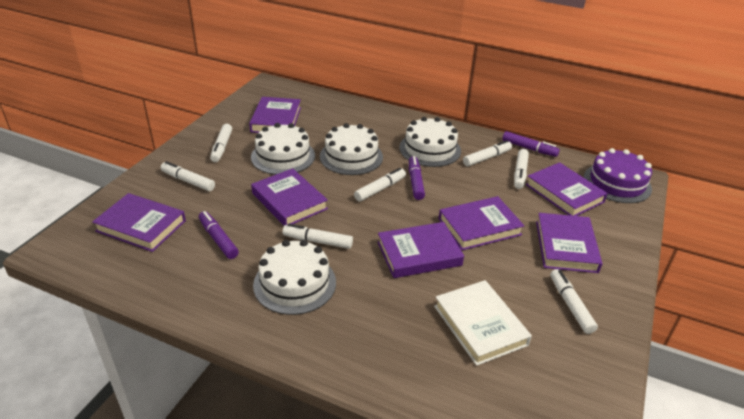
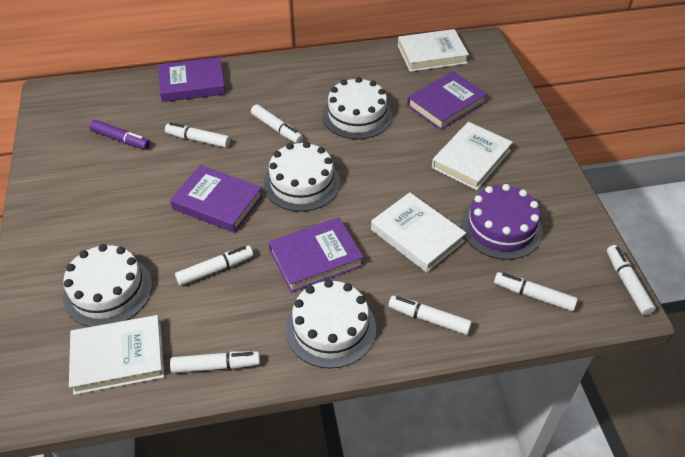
purple book: [92,193,186,252] [249,97,301,133] [251,168,328,226] [378,222,464,278] [439,196,524,250] [526,162,608,216] [536,213,602,273] = 7 -> [158,57,226,102] [170,165,263,233] [269,217,364,293] [407,71,487,130] = 4
purple marker: [199,211,239,259] [409,156,425,200] [502,131,560,157] = 3 -> [89,120,150,150] = 1
white book: [434,280,532,366] = 1 -> [69,315,164,395] [371,192,466,273] [398,29,469,72] [432,122,513,190] = 4

